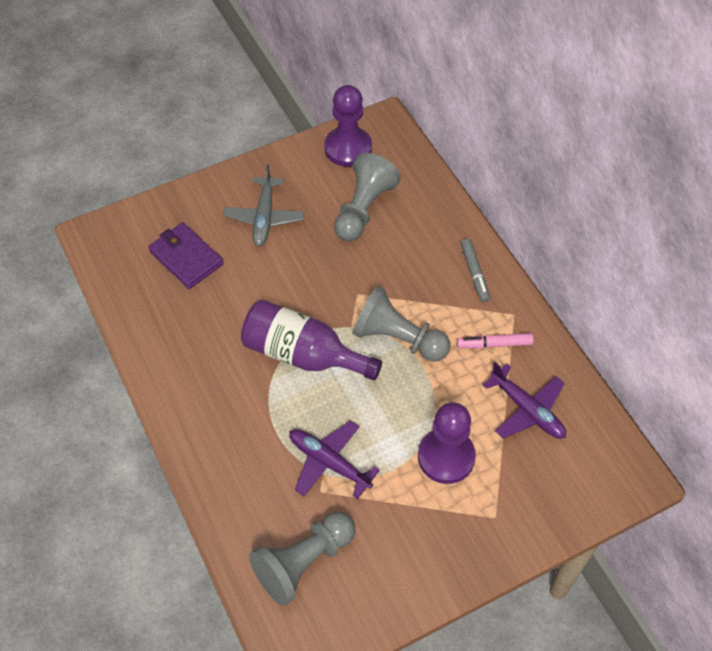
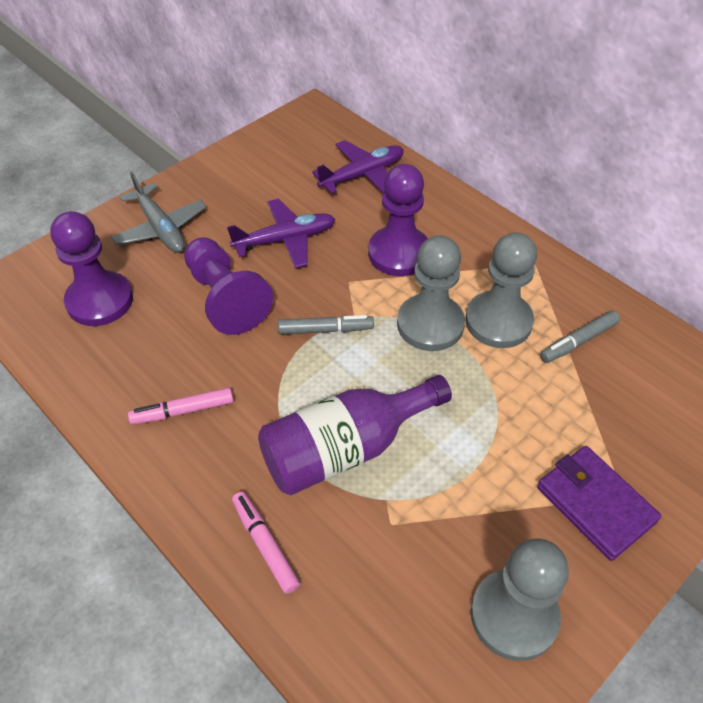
grey marker: [461,239,490,302] = 1 -> [278,315,374,334] [540,310,620,363] = 2
pink marker: [457,333,534,349] = 1 -> [128,388,234,425] [232,492,300,594] = 2
purple pawn: [324,85,372,167] [418,402,476,484] = 2 -> [50,211,133,326] [184,237,273,335] [368,164,428,276] = 3

